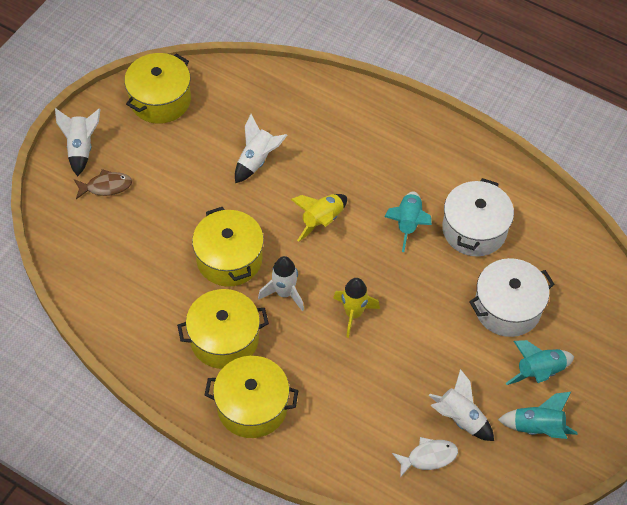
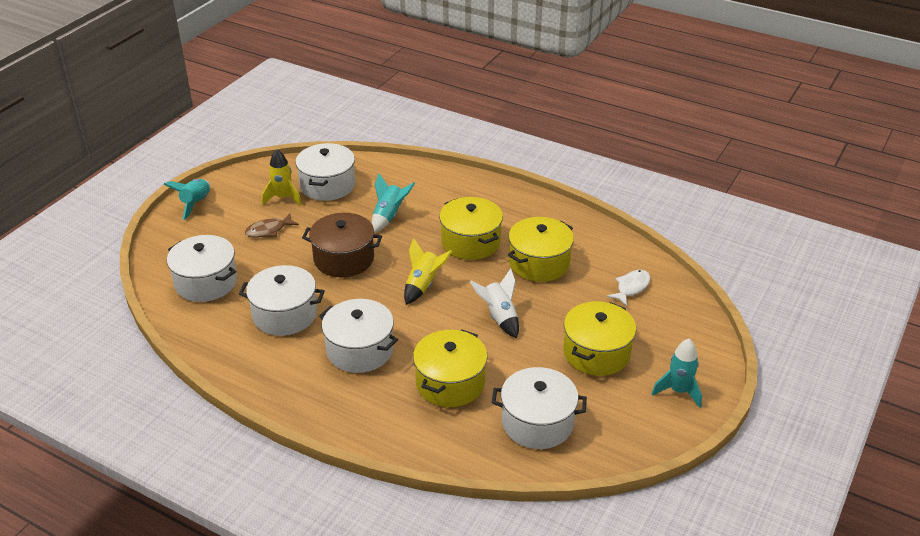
brown pot: none = 0 -> [302,213,382,277] = 1
white pot: [442,178,514,256] [469,258,555,337] = 2 -> [167,235,237,302] [239,265,325,336] [295,143,355,201] [319,299,398,373] [492,367,587,449] = 5
white rocket: [55,108,101,176] [235,114,287,183] [258,256,304,311] [428,369,494,441] = 4 -> [470,269,519,338] = 1

